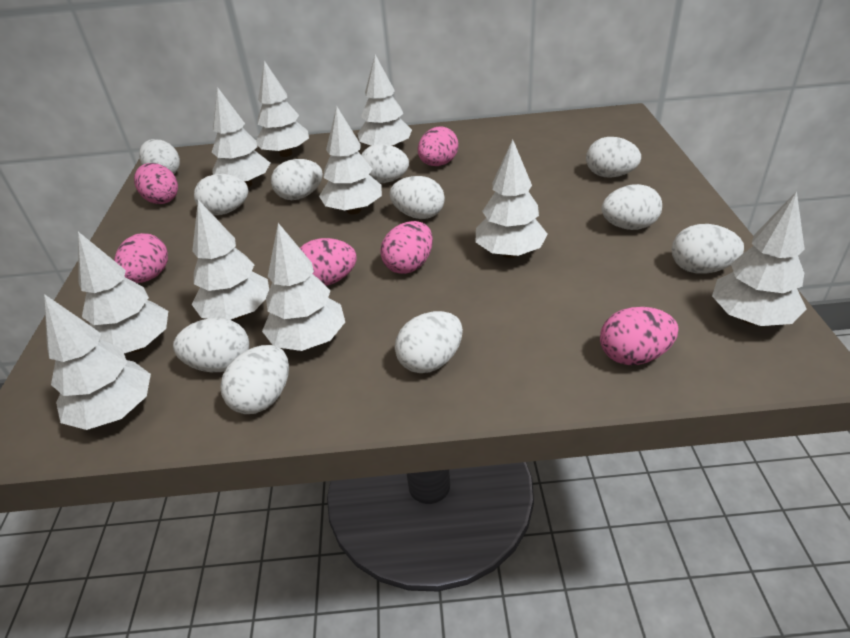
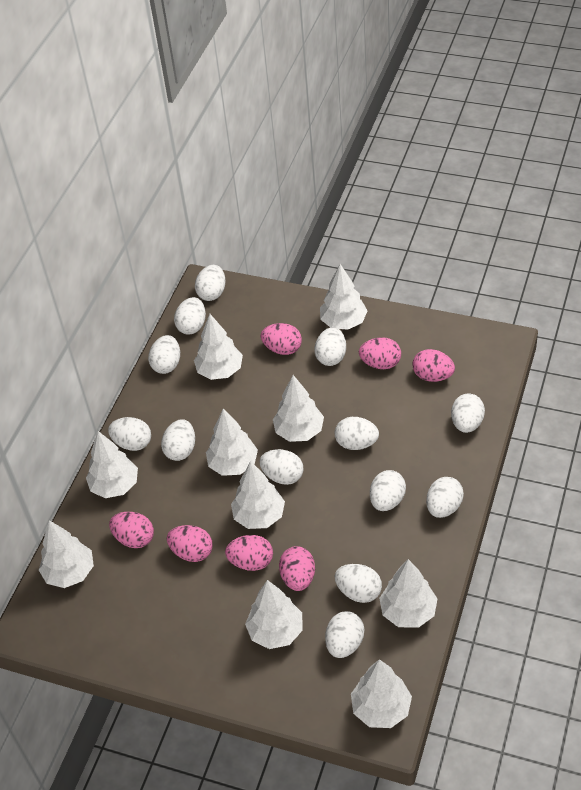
pink egg: [114,233,168,283] [134,163,178,204] [300,238,357,286] [380,221,433,274] [418,127,458,166] [600,307,678,365] = 6 -> [109,512,154,548] [167,525,213,562] [225,535,273,571] [261,323,302,355] [279,546,315,591] [359,337,401,369] [412,349,455,382] = 7
white egg: [139,139,180,174] [173,318,249,372] [194,174,248,215] [220,345,289,414] [271,159,323,200] [361,144,409,183] [390,176,445,219] [395,311,463,373] [586,137,641,178] [602,184,662,230] [672,224,744,274] = 11 -> [108,417,151,451] [148,335,180,374] [161,419,195,461] [174,297,206,335] [195,265,226,301] [259,449,304,485] [314,327,346,366] [325,611,364,658] [335,417,379,450] [335,564,382,603] [370,470,406,511] [426,477,464,518] [451,394,485,433] = 13

